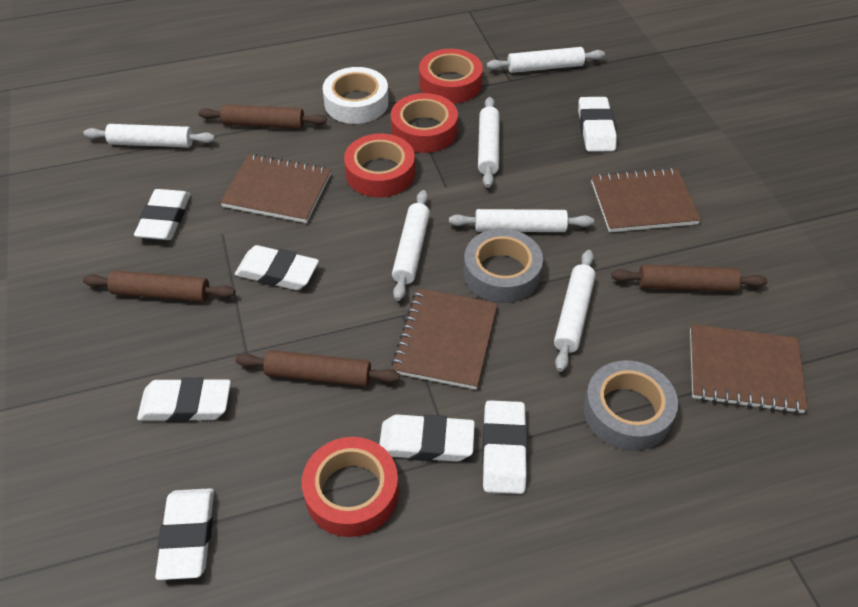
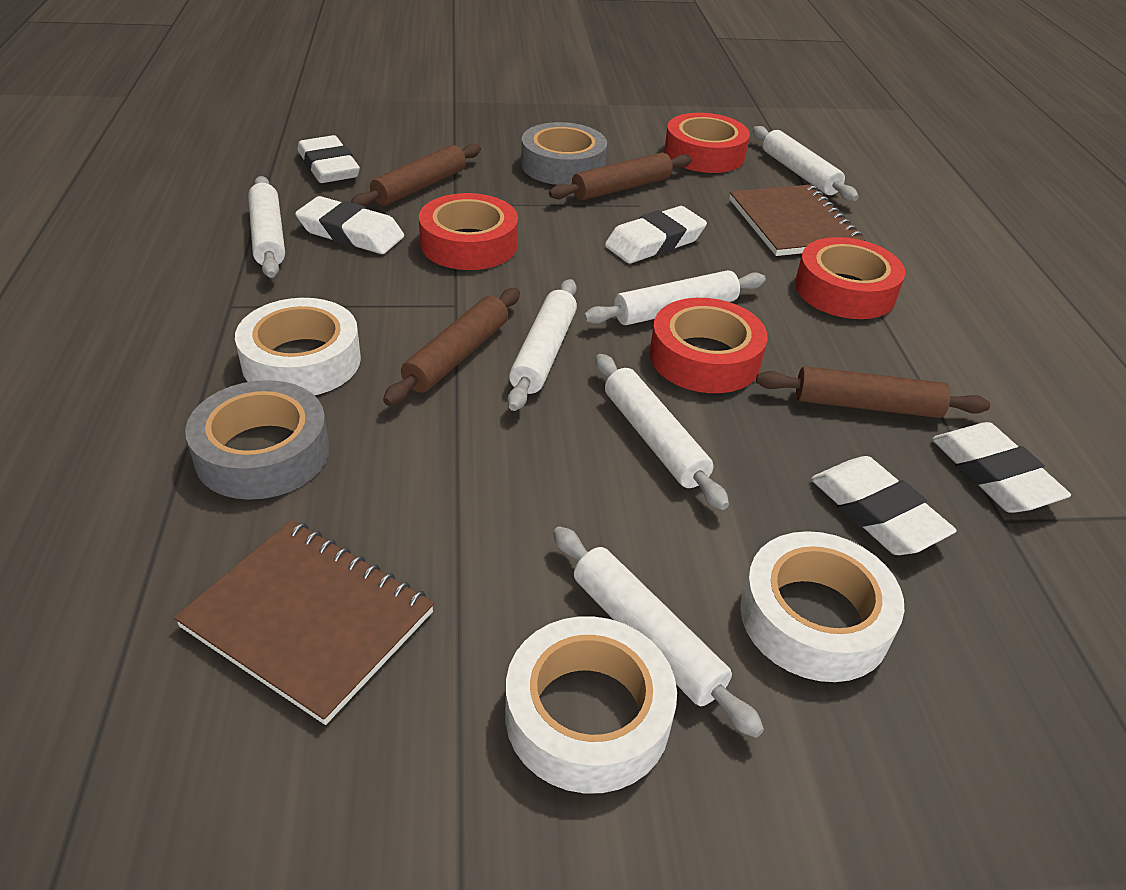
brown notebook: [220,154,331,223] [391,289,498,390] [591,168,701,232] [690,324,808,414] = 4 -> [174,520,434,725] [729,185,865,256] = 2
white eraser: [134,189,190,240] [137,377,231,422] [155,488,214,580] [235,245,319,290] [379,414,475,462] [482,400,527,494] [578,97,617,152] = 7 -> [295,196,404,254] [297,135,360,183] [605,206,707,263] [811,456,957,555] [932,422,1071,513] = 5
white tape: [323,67,389,124] = 1 -> [235,298,361,395] [505,616,677,794] [740,531,904,682] = 3

